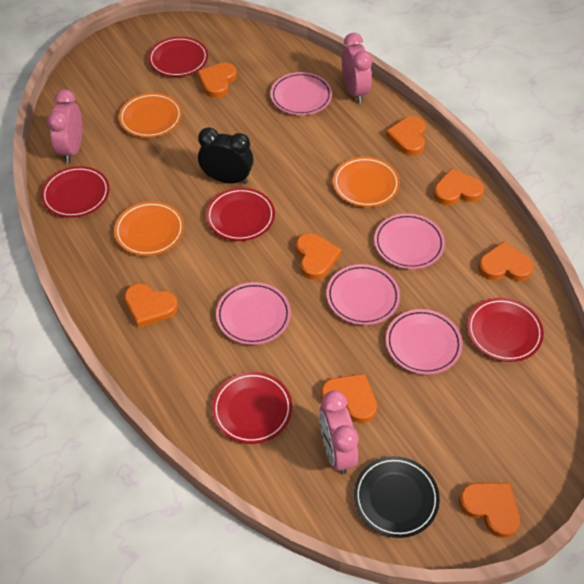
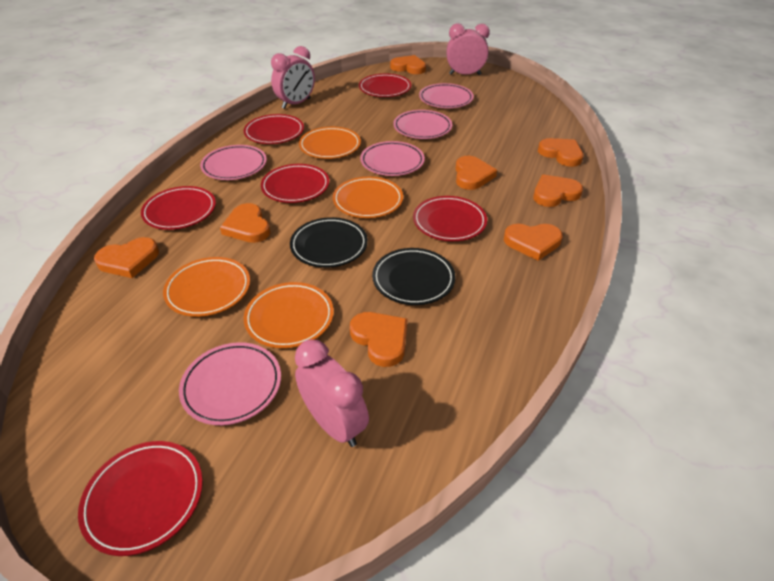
black clock: [198,127,253,184] = 1 -> none = 0
black plate: [354,456,440,538] = 1 -> [290,217,368,268] [372,248,455,305] = 2
orange plate: [114,201,184,256] [119,93,182,138] [333,157,400,207] = 3 -> [163,257,250,317] [244,282,334,348] [299,127,361,159] [333,177,403,218] = 4
red plate: [41,166,110,218] [148,37,208,77] [206,188,275,241] [212,372,292,444] [467,298,544,362] = 5 -> [78,441,203,556] [141,186,216,230] [244,114,304,144] [261,164,329,203] [359,74,411,97] [413,196,487,241] = 6

